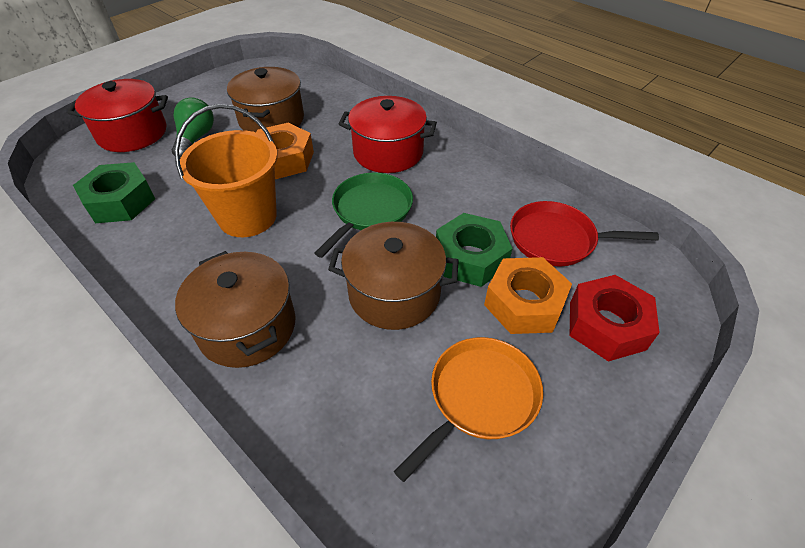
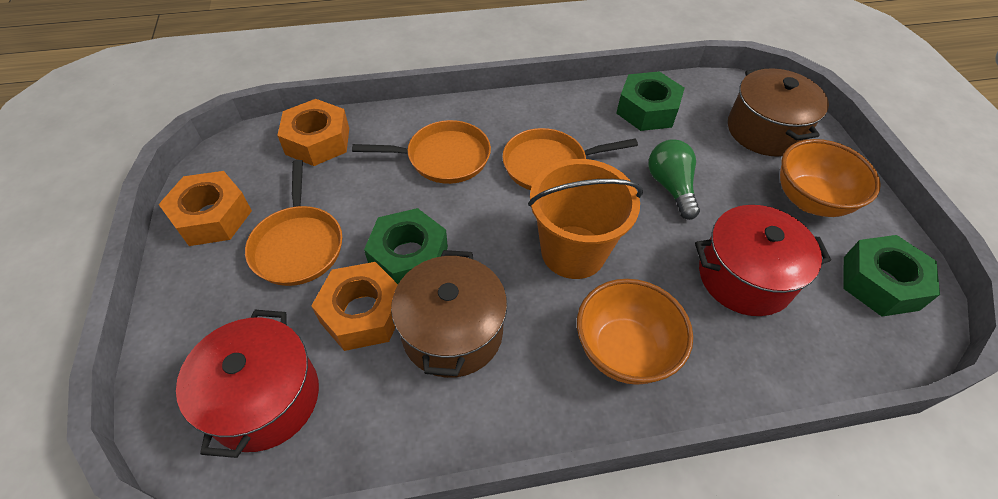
brown pot: [175,251,296,368] [227,67,304,132] [328,222,459,330] = 3 -> [391,250,507,378] [728,68,829,157] = 2
green nut: [73,162,155,223] [436,213,513,287] = 2 -> [364,208,448,284] [616,71,685,131] [843,235,940,317] = 3
green pan: [314,173,413,258] = 1 -> none = 0
orange bowl: none = 0 -> [577,279,693,385] [780,139,881,217] = 2
orange nut: [256,123,314,179] [484,257,572,334] = 2 -> [158,171,252,246] [277,99,349,166] [311,262,398,351] = 3
orange pan: [394,337,543,482] = 1 -> [245,160,342,286] [352,120,491,184] [502,128,638,190] = 3
red nut: [570,275,660,362] = 1 -> none = 0
red pan: [510,201,659,266] = 1 -> none = 0

